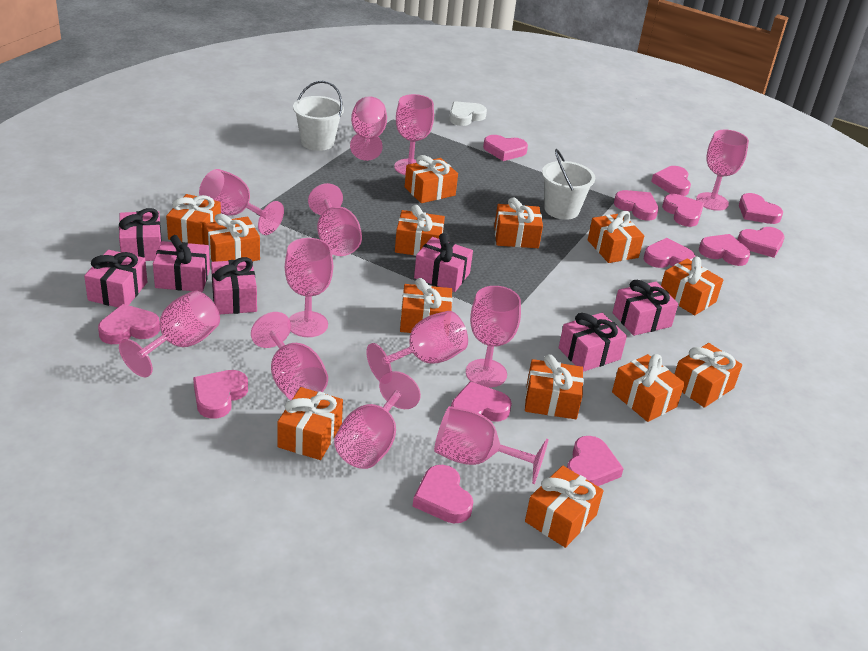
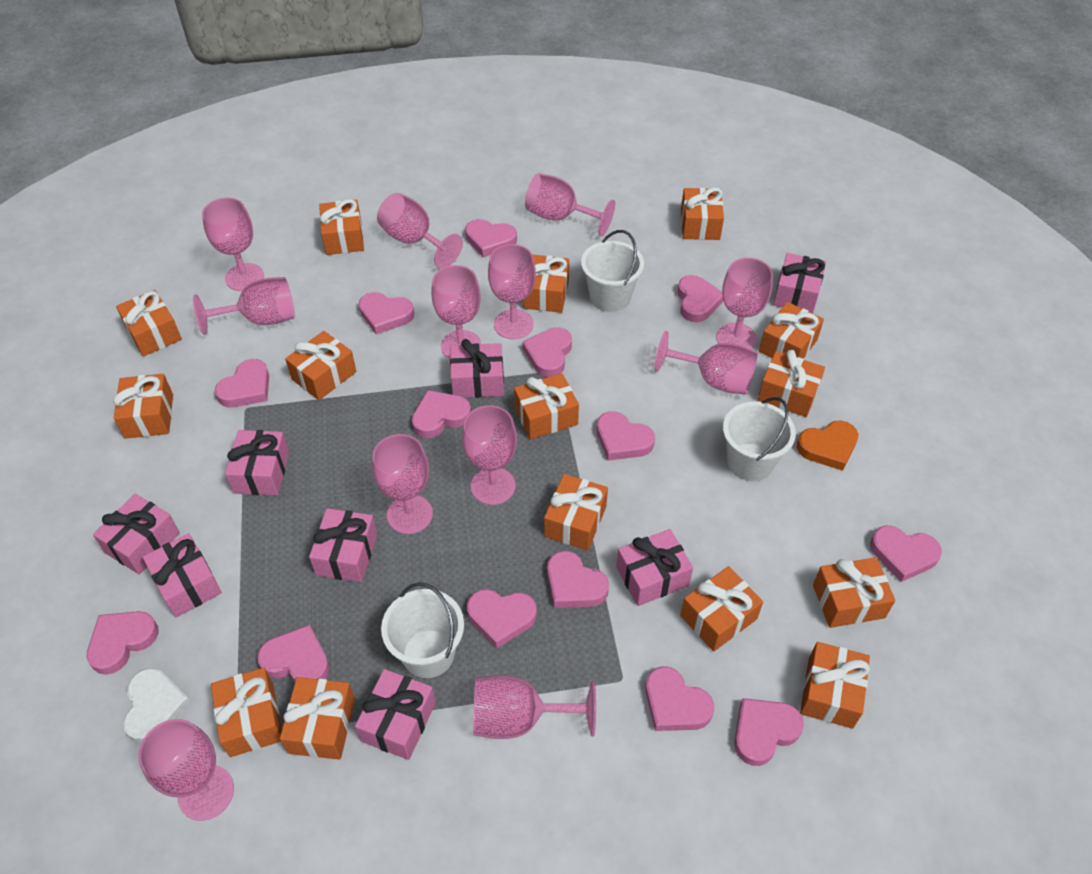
orange gift: [166,194,221,245] [204,213,260,262] [277,387,343,460] [395,205,445,256] [400,278,453,333] [405,155,458,203] [494,198,543,248] [525,354,584,419] [525,465,603,548] [588,211,644,263] [612,354,685,422] [661,257,724,315] [674,343,742,408] = 13 -> [113,374,173,439] [116,290,182,357] [211,668,282,757] [280,677,355,760] [285,331,356,400] [319,199,364,255] [514,373,579,439] [523,255,569,313] [544,474,608,551] [680,566,763,652] [681,187,724,240] [758,350,825,417] [759,302,824,359] [800,642,870,729] [813,557,895,628] = 15
orange heart: none = 0 -> [797,420,858,471] = 1
pink gift: [84,250,147,307] [119,208,162,261] [153,235,210,292] [211,257,257,314] [414,233,473,292] [559,313,627,372] [613,280,678,336] = 7 -> [93,494,180,575] [143,533,222,617] [225,430,289,496] [309,508,377,582] [355,669,436,760] [450,339,504,398] [616,529,693,606] [773,253,826,313] = 8
pink heart: [98,304,160,344] [193,370,248,419] [413,465,473,523] [451,382,512,422] [483,135,528,161] [567,436,624,486] [614,190,659,221] [644,238,695,268] [651,166,691,196] [662,194,704,227] [699,234,750,266] [737,227,785,258] [739,193,783,224] = 13 -> [87,611,158,675] [215,359,269,407] [257,625,330,682] [358,292,414,334] [412,390,471,438] [465,219,517,257] [467,589,537,648] [522,327,572,377] [547,551,609,608] [596,411,655,461] [645,666,714,731] [677,275,724,322] [734,698,804,766] [870,526,942,582] = 14
white bucket: [293,81,344,151] [542,149,595,220] = 2 -> [381,582,464,678] [581,230,644,312] [723,397,796,481] = 3

